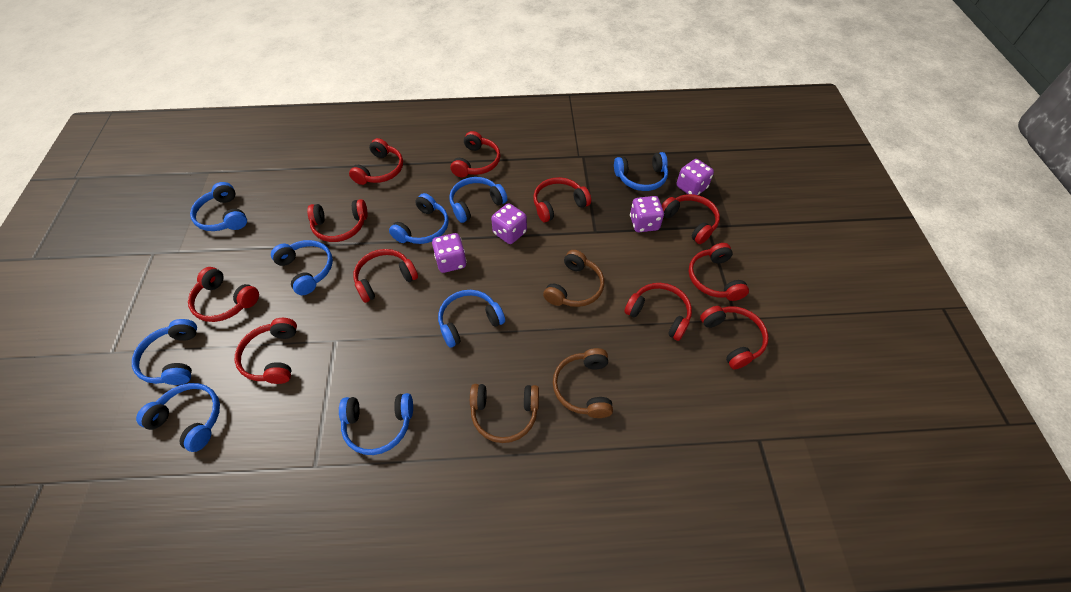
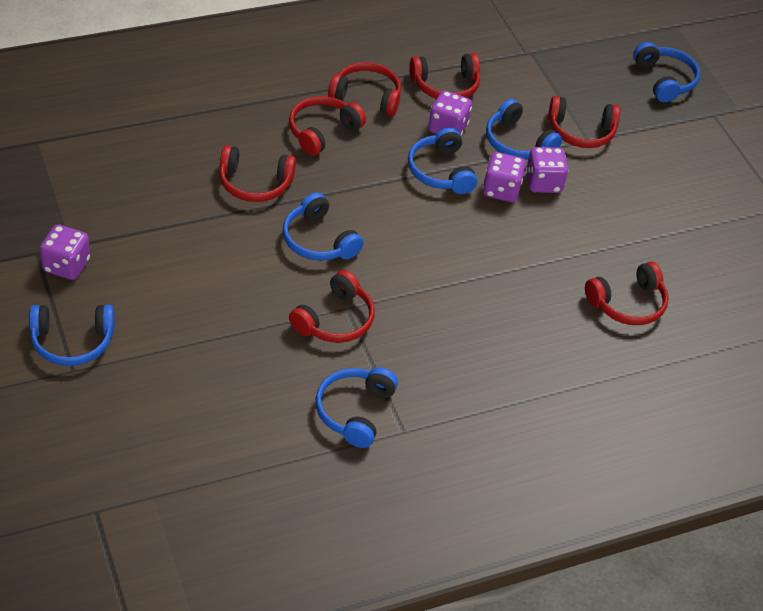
blue headphones: [132,319,197,385] [136,383,220,452] [190,182,247,231] [271,240,333,295] [339,393,413,455] [389,193,449,244] [438,290,505,348] [449,177,507,223] [614,152,668,191] = 9 -> [29,305,114,366] [283,192,363,261] [316,367,398,448] [408,127,477,194] [486,99,562,159] [633,42,700,102] = 6
brown headphones: [470,384,539,443] [543,250,604,307] [553,348,613,418] = 3 -> none = 0
red headphones: [188,267,259,322] [235,318,297,384] [307,199,368,242] [349,138,403,185] [353,249,418,303] [451,131,500,178] [533,177,591,222] [624,283,692,341] [662,194,720,244] [688,243,749,301] [700,306,769,369] = 11 -> [219,145,296,202] [289,96,366,156] [289,270,375,343] [328,62,401,116] [409,53,480,99] [548,96,620,148] [585,261,669,325] = 7

